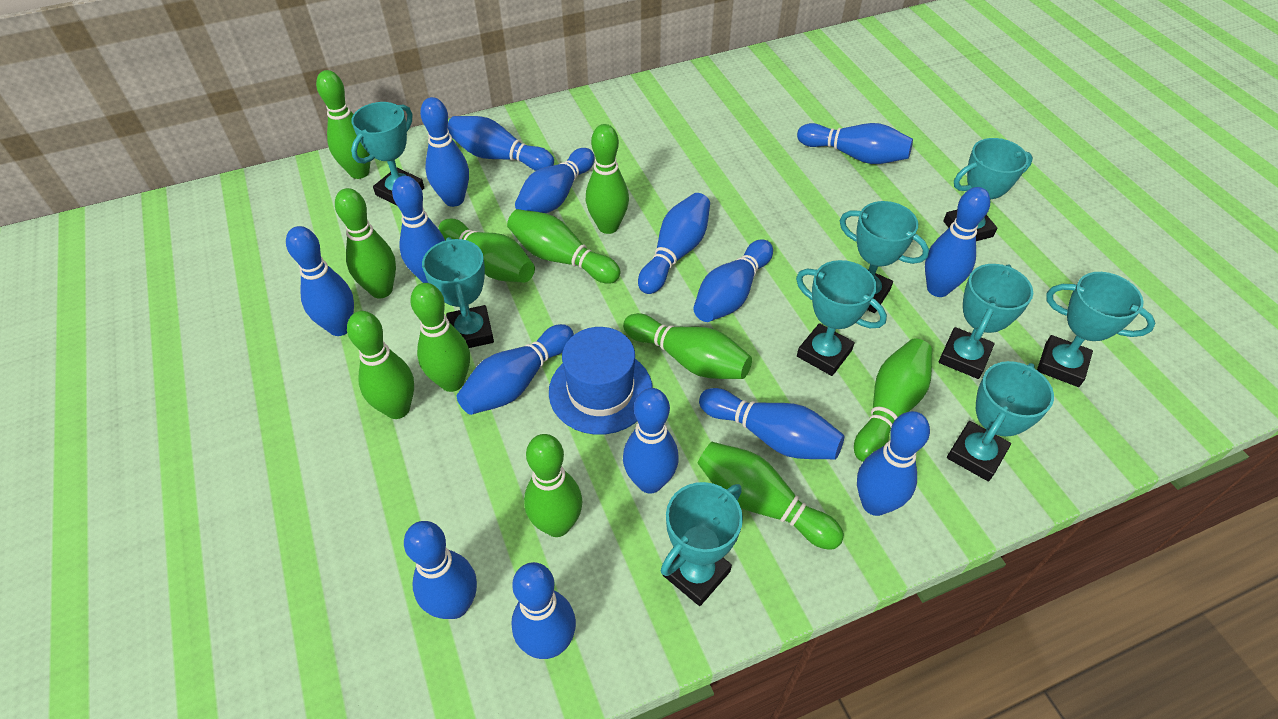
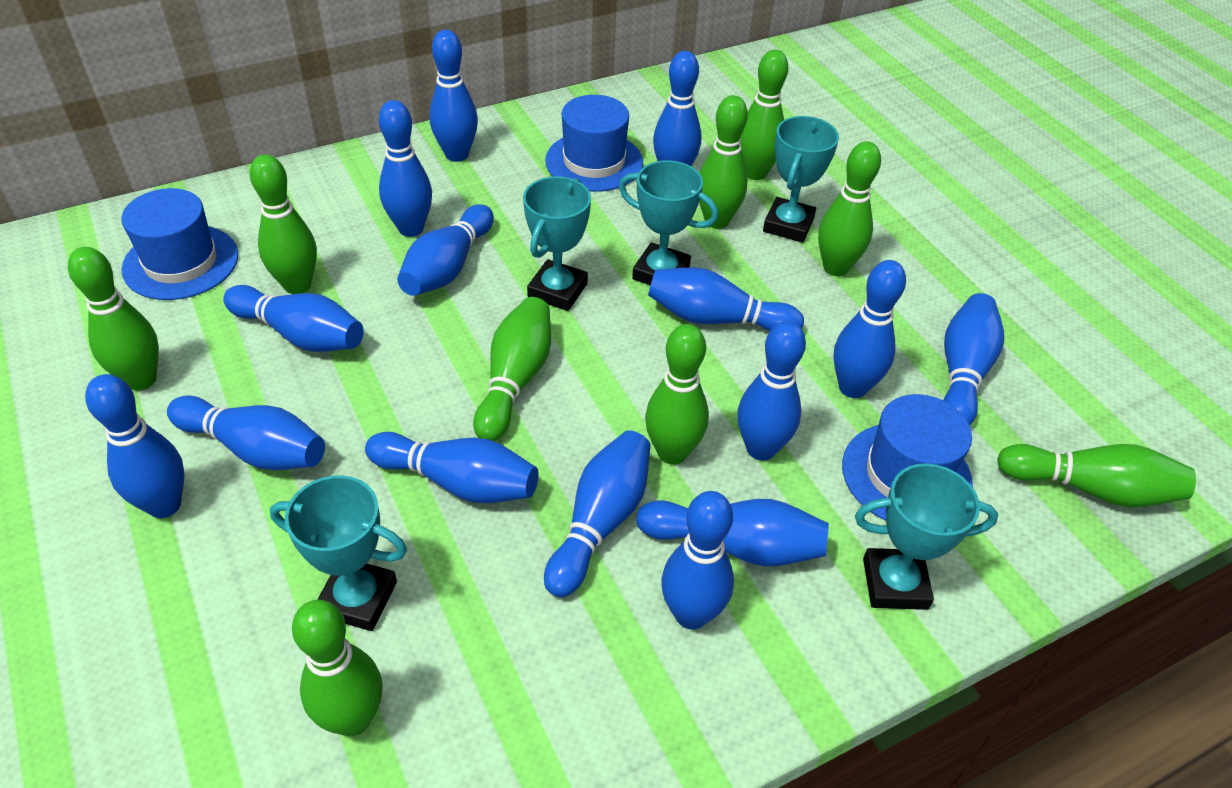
blue hat: [549,327,653,435] = 1 -> [121,188,238,300] [545,95,643,192] [842,394,973,520] = 3
green bowling pin: [316,70,371,179] [335,188,396,298] [347,311,414,419] [410,283,470,392] [438,218,535,283] [507,209,620,284] [524,434,583,537] [586,124,629,234] [623,313,752,379] [698,442,844,550] [854,338,932,462] = 11 -> [68,247,159,390] [250,154,317,294] [292,600,383,736] [473,297,551,441] [645,324,709,464] [699,95,748,229] [740,50,788,180] [818,141,881,276] [997,444,1196,507] = 9
turquoise trophy: [351,102,424,205] [422,237,494,348] [661,482,743,606] [796,260,887,376] [840,201,929,313] [939,264,1033,379] [943,138,1033,241] [947,361,1054,481] [1037,272,1155,387] = 9 -> [270,475,407,631] [523,176,591,311] [619,160,718,285] [763,116,839,243] [855,463,998,610] = 5

